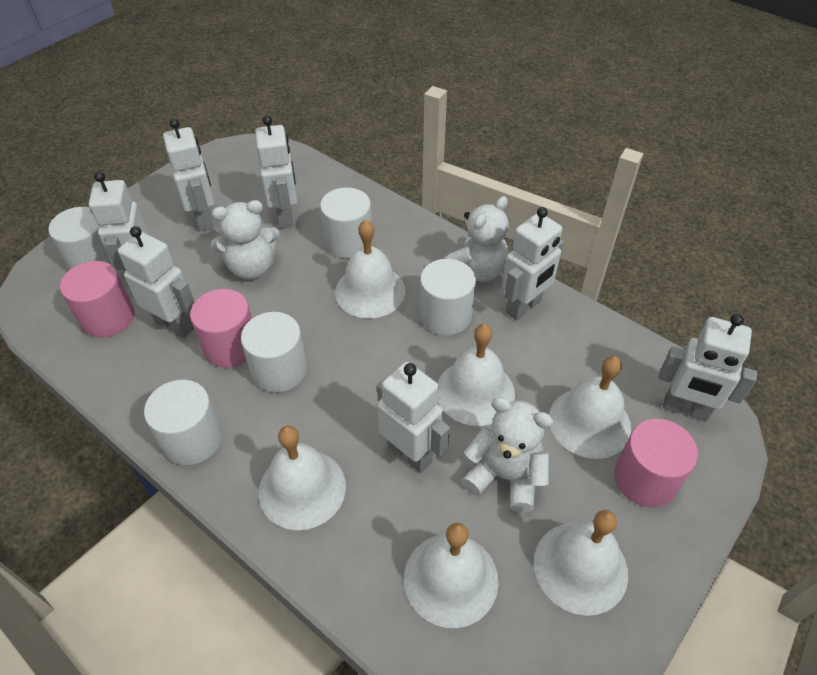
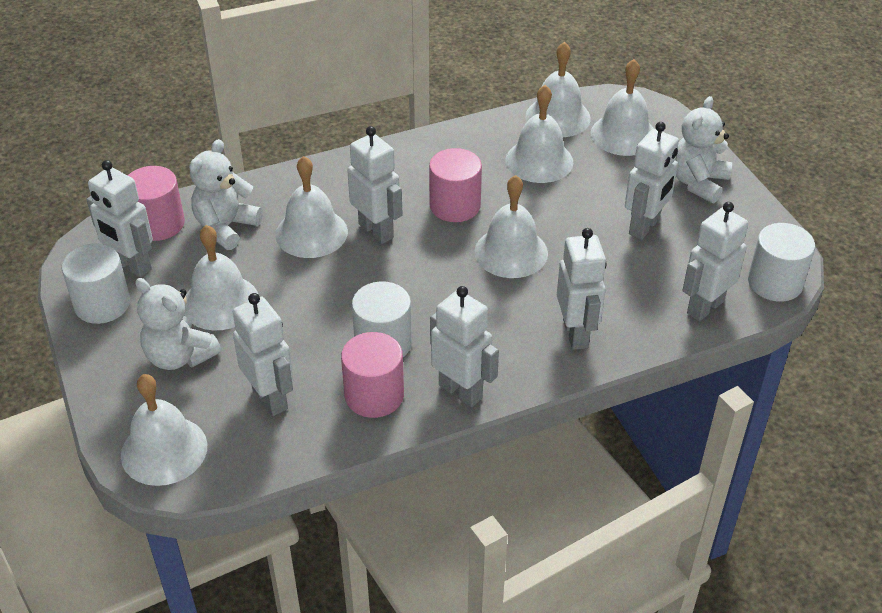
white bell: [259,426,346,530] [335,220,405,318] [404,523,498,628] [437,324,515,426] [534,510,628,616] [549,356,631,459] = 6 -> [121,374,207,486] [184,225,258,330] [275,156,348,258] [474,175,548,278] [506,85,573,183] [525,42,591,137] [591,59,654,156] = 7
white cylinder: [48,207,115,270] [144,380,223,465] [241,312,307,392] [320,187,373,259] [420,259,476,335] = 5 -> [62,243,130,324] [352,281,412,357] [748,223,815,302] = 3

